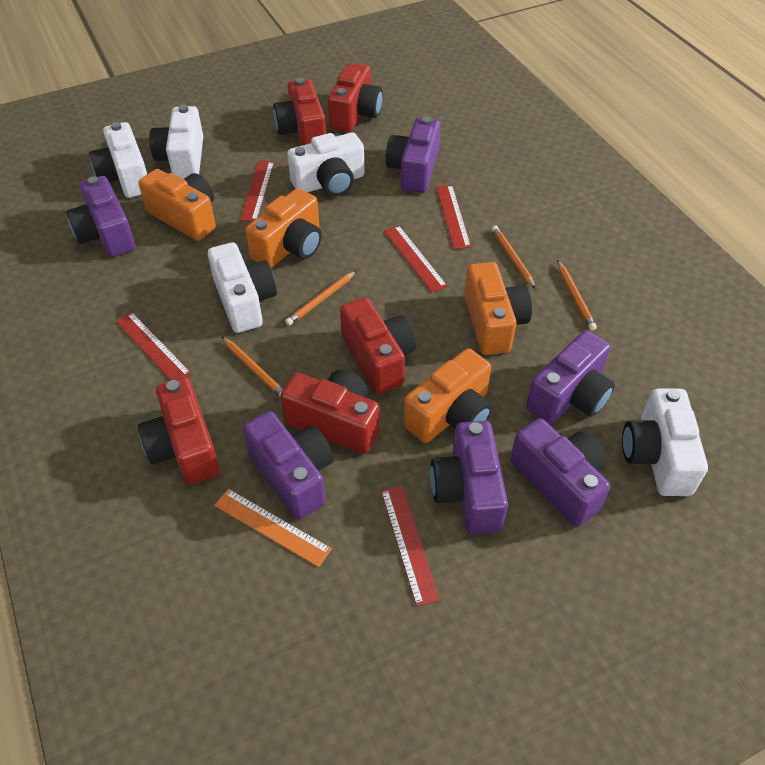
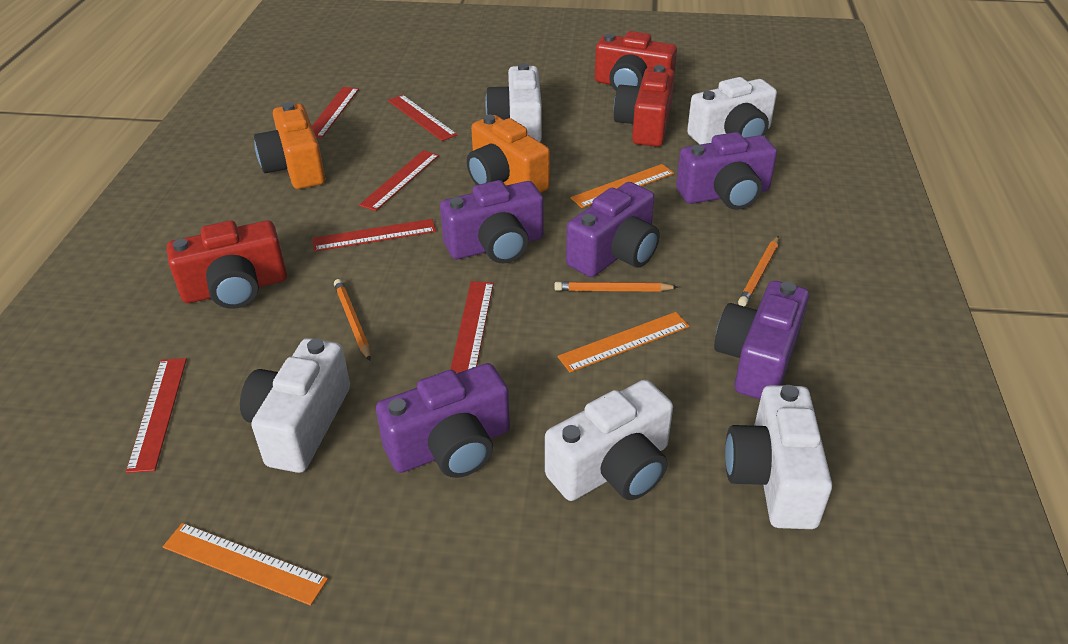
orange camera: [139,169,216,241] [245,188,322,268] [404,348,492,443] [464,262,532,355] = 4 -> [254,102,325,189] [467,115,550,193] = 2
orange pencil: [222,337,283,396] [285,270,357,326] [492,225,536,289] [557,260,597,331] = 4 -> [334,279,371,361] [554,281,678,292] [738,236,779,306] = 3
orange ruler: [214,489,332,567] = 1 -> [163,523,328,606] [558,312,689,372] [570,164,674,208] = 3
purple camera: [66,176,135,257] [243,411,333,520] [386,116,441,193] [430,421,508,534] [510,418,610,527] [526,330,615,424] = 6 -> [376,363,510,478] [440,180,544,264] [566,182,660,277] [676,132,777,210] [714,281,809,399] = 5
red camera: [138,377,220,485] [273,78,326,146] [280,369,380,454] [328,63,383,132] [340,297,416,394] = 5 -> [167,220,287,309] [595,31,677,91] [614,65,675,147] = 3
red ruler: [116,312,191,380] [240,161,274,221] [381,485,440,606] [384,225,447,292] [436,185,471,249] = 5 -> [126,358,187,473] [312,87,359,138] [312,219,436,252] [359,150,439,211] [388,95,457,141] [450,281,494,373] = 6

